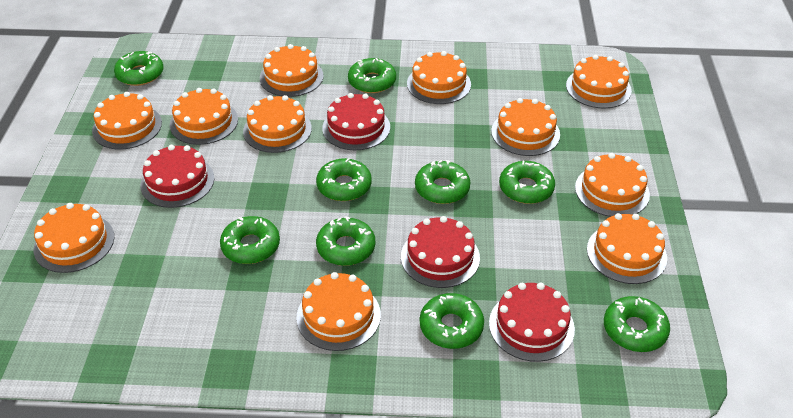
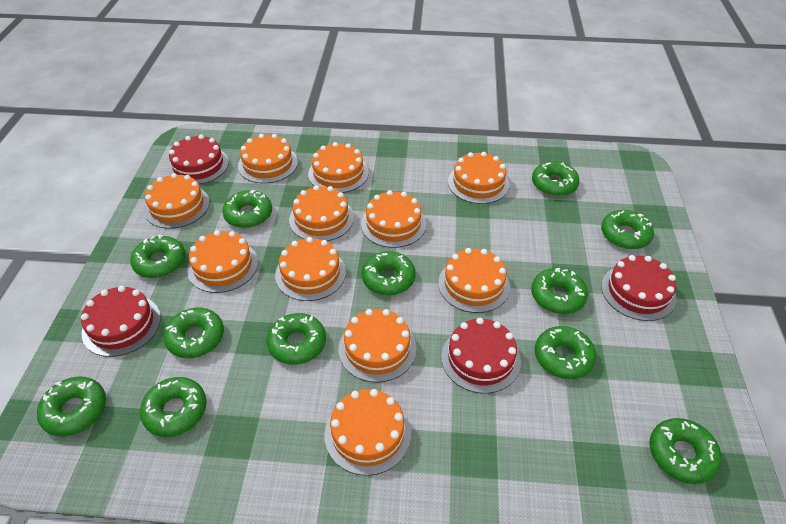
green donut: [114,51,163,86] [220,216,280,264] [316,158,372,201] [316,216,375,266] [348,58,396,93] [415,160,470,204] [420,293,484,349] [499,161,555,204] [604,296,670,352] = 9 -> [37,376,106,436] [130,235,185,278] [140,377,207,437] [164,308,224,358] [222,190,272,228] [267,313,326,365] [362,251,416,295] [531,268,588,314] [532,161,580,196] [535,326,596,379] [601,210,654,249] [649,418,722,484] = 12

